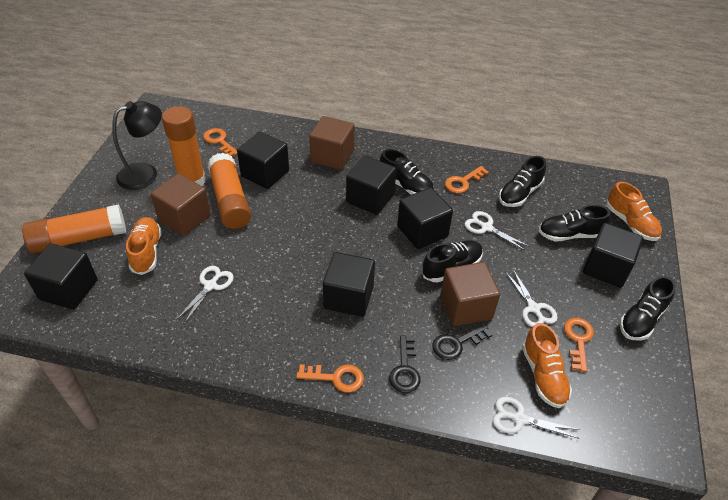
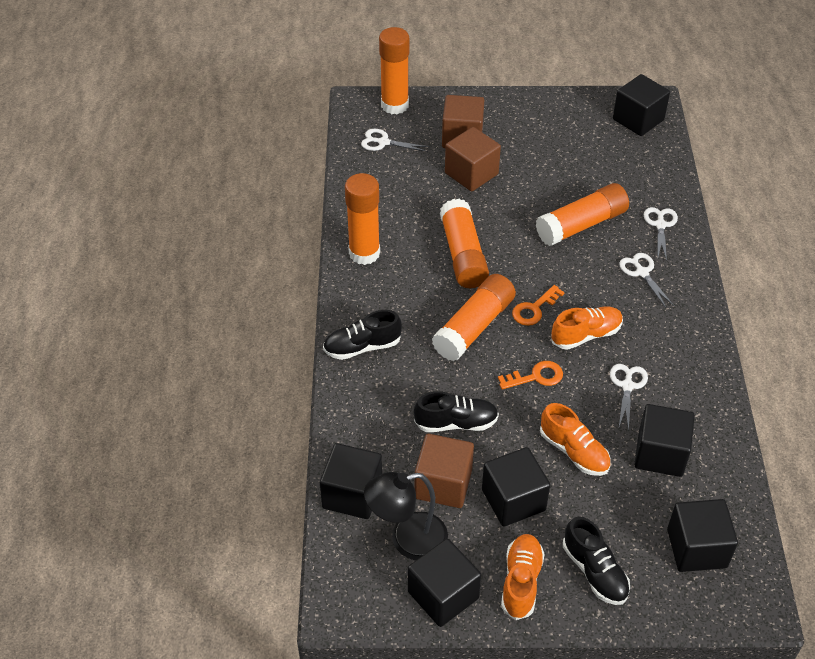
black key: [389,335,421,393] [432,324,492,360] = 2 -> none = 0
black shoe: [379,149,434,195] [422,240,483,282] [499,156,546,207] [539,205,611,241] [620,276,676,341] = 5 -> [323,310,402,360] [414,391,499,432] [563,516,630,605] = 3
orange glue stick: [22,204,126,253] [162,106,206,186] [207,153,251,229] = 3 -> [345,173,380,265] [379,27,409,114] [432,274,516,361] [440,199,489,288] [536,183,629,246] = 5
orange key: [203,128,237,156] [296,364,364,393] [445,166,489,193] [564,318,594,372] = 4 -> [498,361,563,389] [512,285,565,326] = 2

